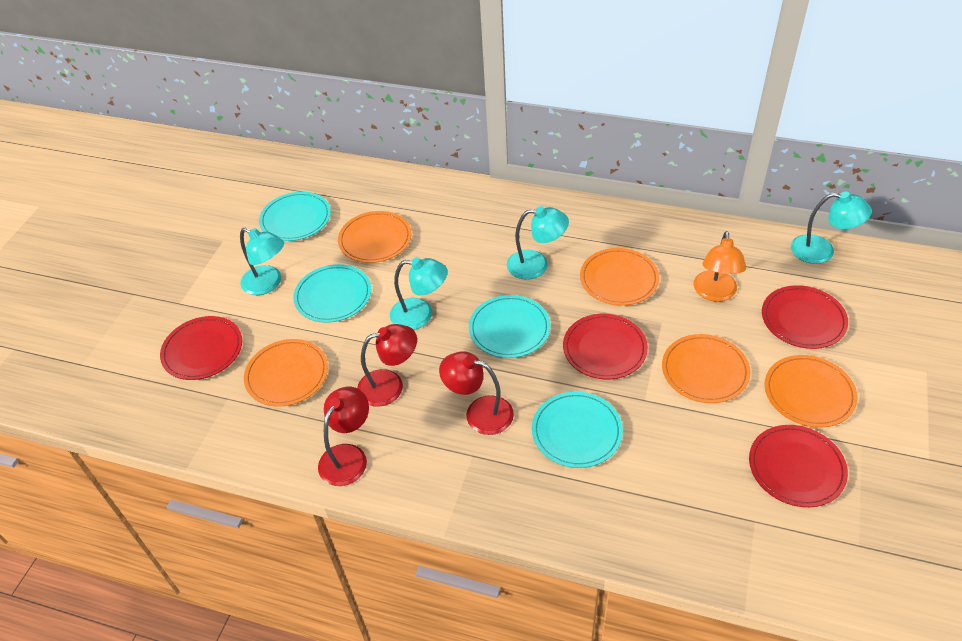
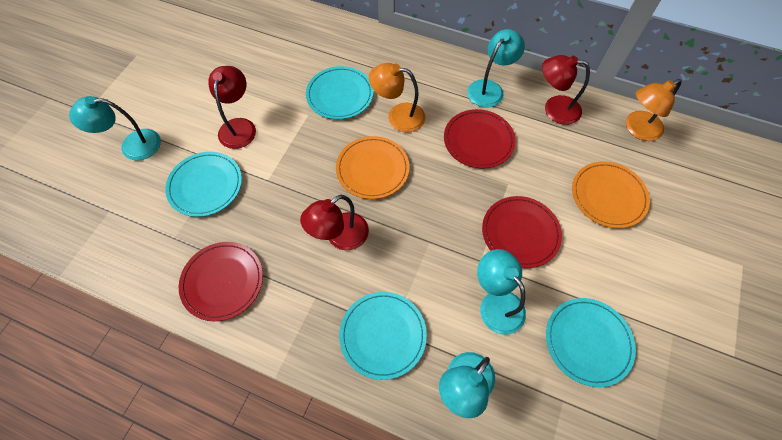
orange lamp: [693,231,746,302] = 1 -> [369,63,425,132] [626,79,682,141] = 2
orange plate: [244,339,328,407] [338,211,411,263] [580,248,659,306] [662,334,750,403] [765,355,858,428] = 5 -> [336,136,410,199] [572,161,650,228] = 2
red plate: [160,316,242,380] [563,314,648,379] [749,425,848,507] [762,285,848,349] = 4 -> [179,242,263,321] [444,109,516,169] [482,196,562,268] = 3

